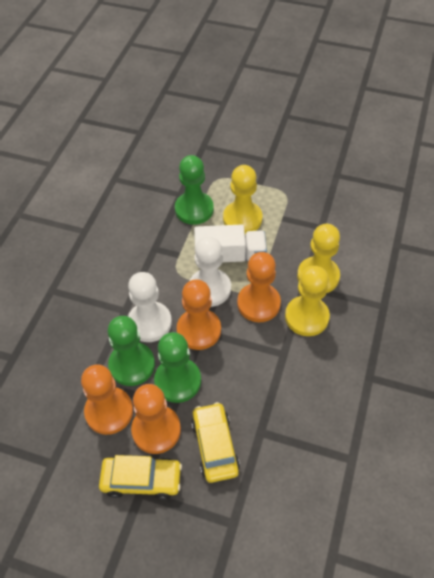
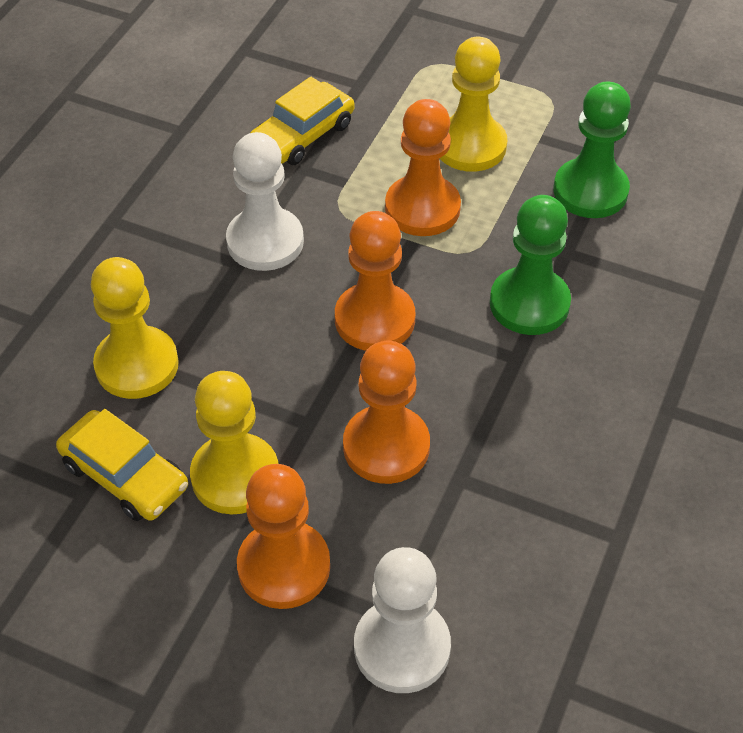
green pawn: [108,316,155,386] [154,332,201,403] [175,155,214,225] = 3 -> [490,195,571,335] [553,82,631,218] = 2
white truck: [194,225,267,262] = 1 -> none = 0

